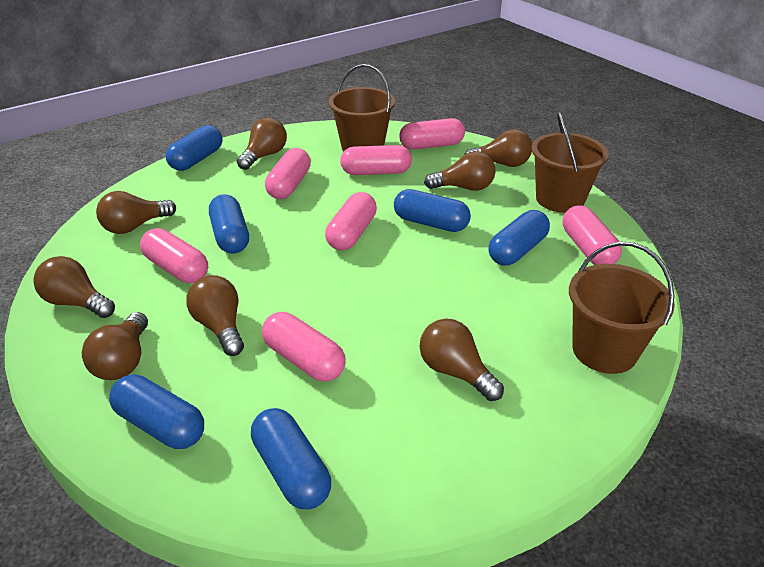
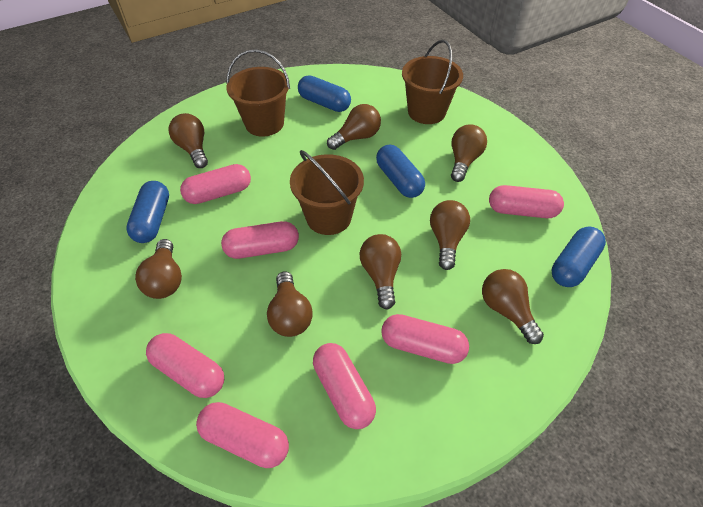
blue capsule: [109,374,204,449] [166,125,222,171] [209,194,249,254] [251,408,331,509] [394,189,471,232] [488,210,550,265] = 6 -> [126,181,169,243] [298,75,351,112] [376,144,425,198] [552,226,606,287] = 4

